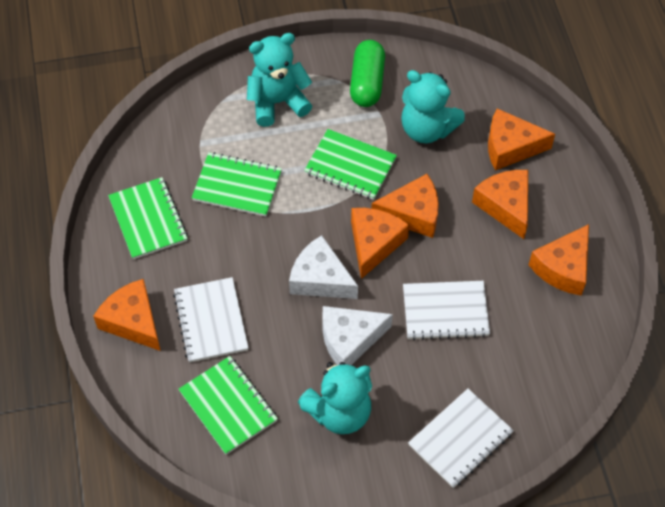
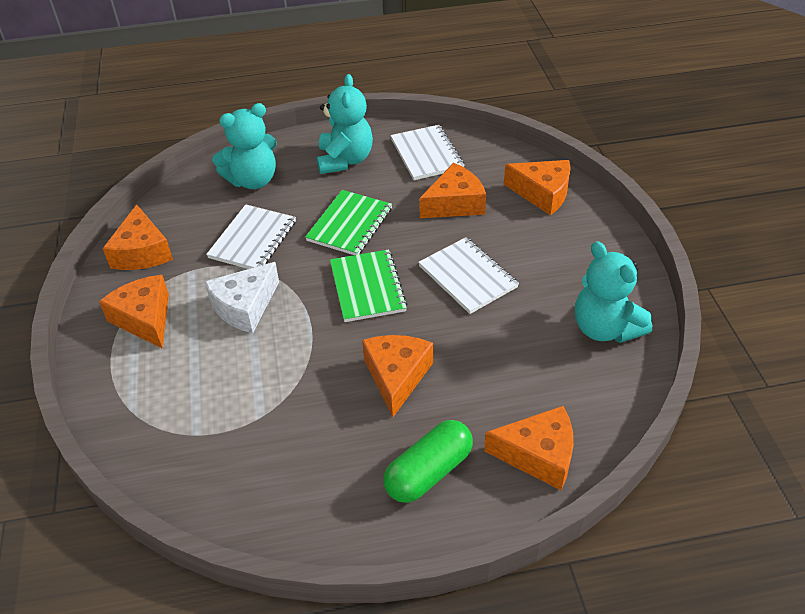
green notebook: [108,177,188,259] [178,356,278,455] [192,152,282,217] [304,129,397,200] = 4 -> [305,190,392,255] [330,249,408,322] = 2
white cheese: [289,235,358,299] [322,306,393,365] = 2 -> [205,262,279,333] = 1

